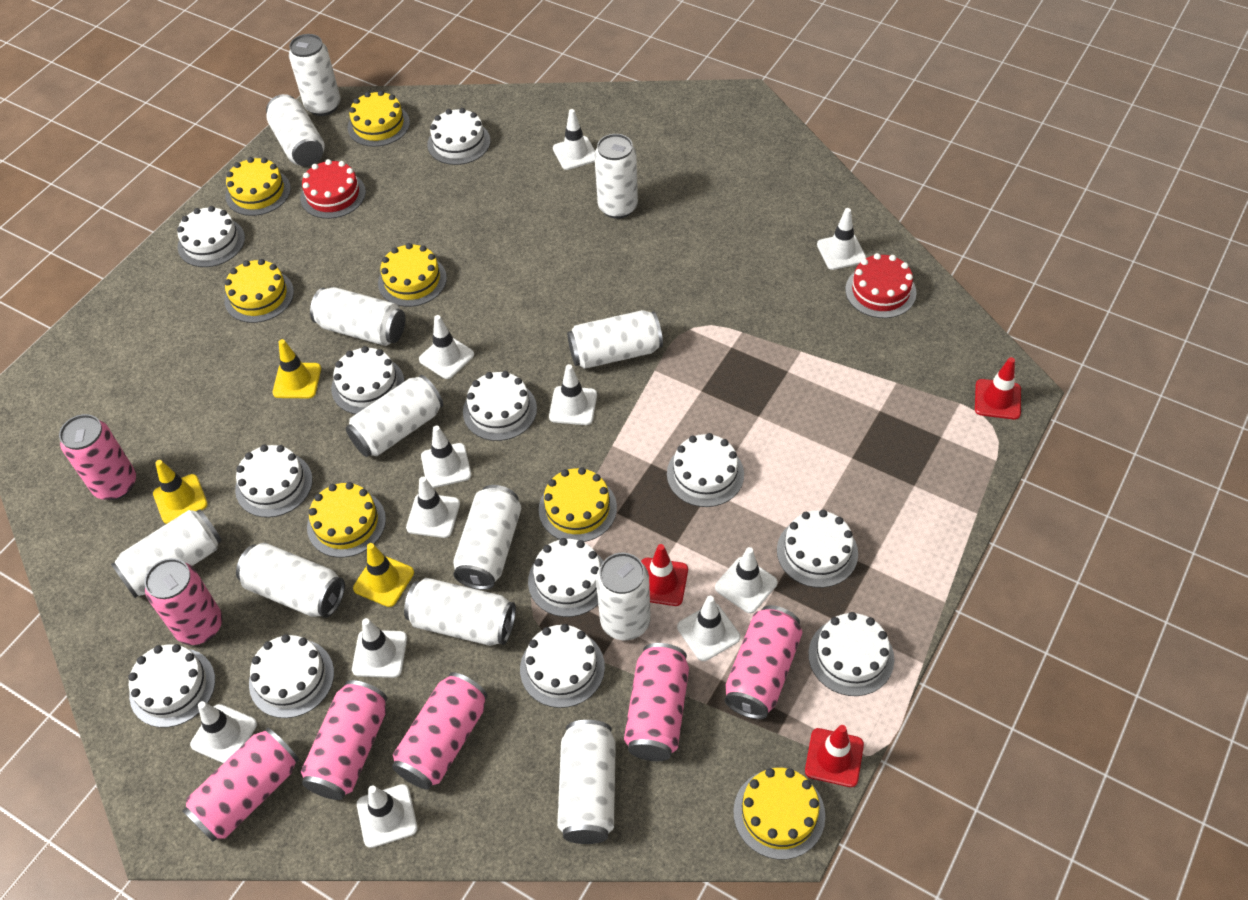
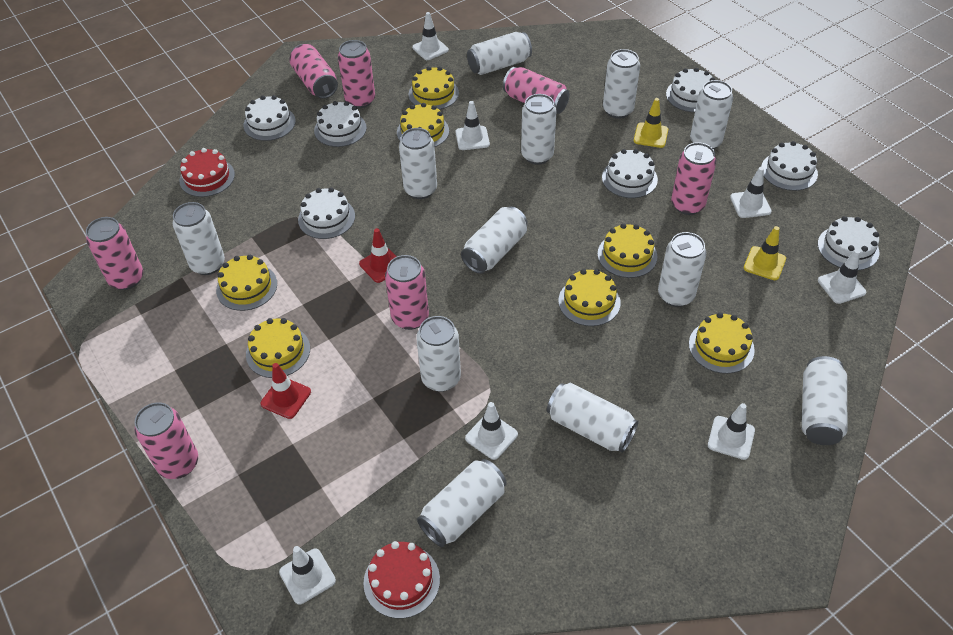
red traffic cone: [641,544,688,606] [805,725,864,787] [975,357,1021,420] = 3 -> [260,363,311,419] [359,228,397,283] = 2
white cake: [128,644,215,728] [177,206,245,267] [235,445,313,517] [249,634,334,718] [331,346,404,414] [427,108,490,165] [463,371,537,441] [520,624,605,708] [528,538,603,617] [667,433,744,507] [777,510,858,588] [808,612,894,696] = 12 -> [243,95,296,141] [298,187,355,239] [314,101,367,147] [602,149,658,198] [666,68,715,112] [761,141,818,191] [818,216,879,270] = 7
white traffic cone: [190,701,257,763] [352,618,407,678] [357,784,417,848] [406,477,460,538] [419,315,474,379] [421,425,471,488] [549,364,597,425] [553,109,595,170] [677,596,740,661] [715,547,778,613] [817,208,866,270] = 11 -> [279,546,336,605] [412,12,449,60] [456,101,490,150] [465,402,518,460] [708,403,755,460] [730,167,772,218] [818,249,866,304] = 7
yellow traffic cone: [153,460,208,524] [273,339,321,398] [353,543,414,607] = 3 -> [634,98,668,148] [744,226,786,280] = 2

